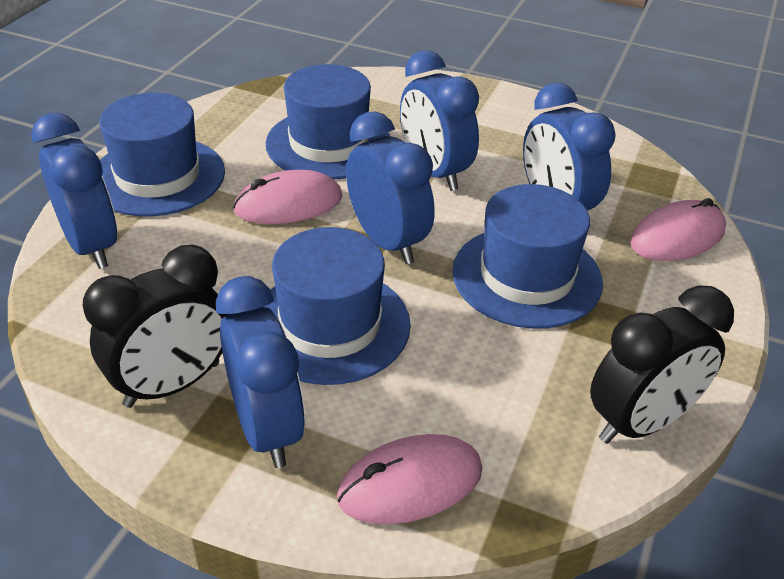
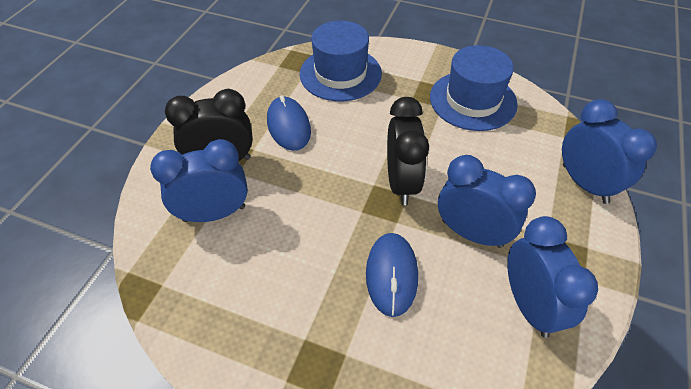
blue clock: [31,113,117,269] [216,276,305,468] [346,111,435,264] [400,50,479,191] [523,83,616,210] = 5 -> [150,139,248,222] [438,155,536,248] [507,216,598,338] [562,99,657,204] = 4
blue hat: [99,93,225,217] [264,227,411,385] [266,64,390,180] [452,184,603,329] = 4 -> [300,21,382,101] [430,45,518,131] = 2
blue mouse: none = 0 -> [267,95,311,151] [366,233,418,317] = 2
pink mouse: [233,170,342,224] [337,434,483,524] [630,198,726,261] = 3 -> none = 0

